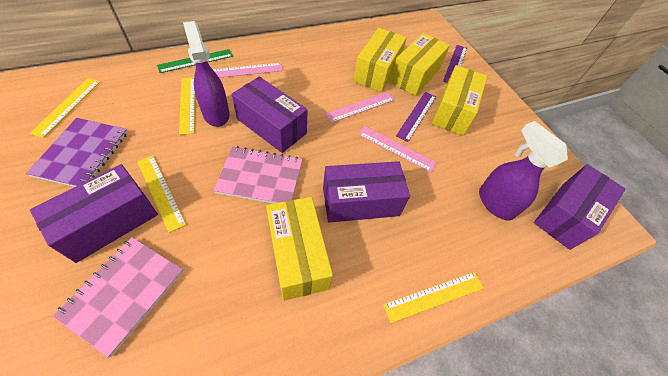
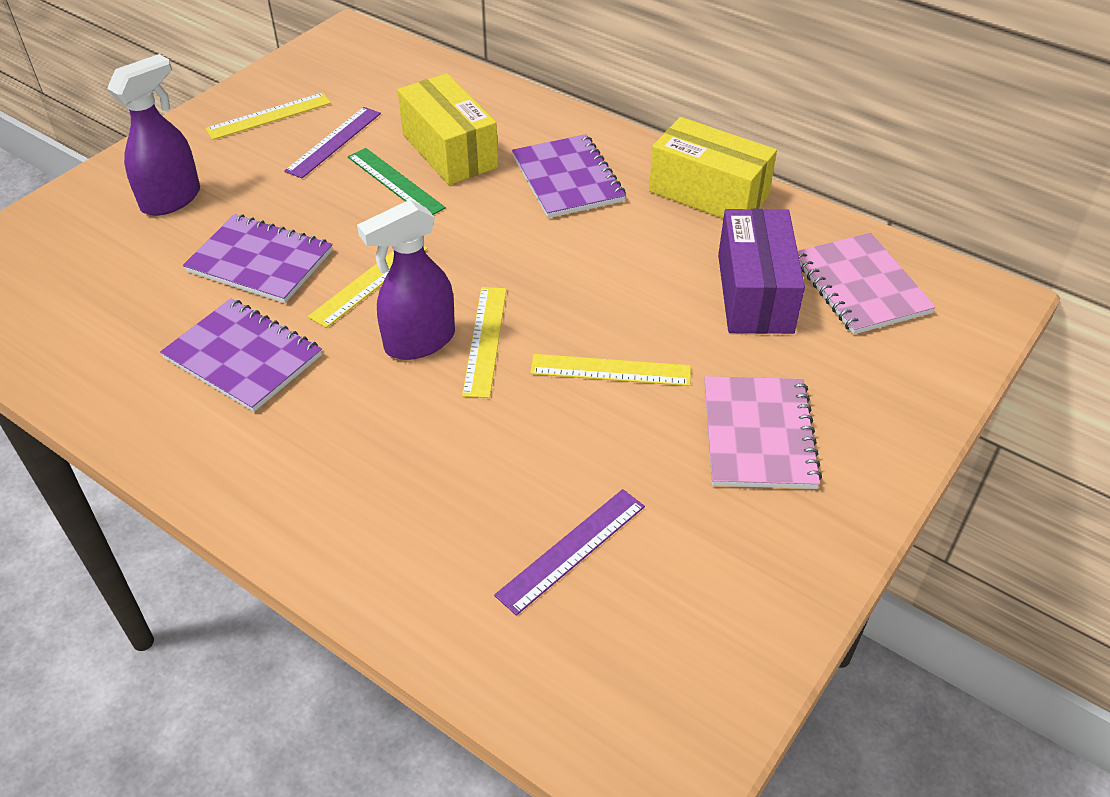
pink ruler: [213,63,283,78] [325,92,395,123] [358,126,436,172] = 3 -> none = 0
purple box: [30,164,158,263] [232,77,307,153] [323,161,410,222] [534,164,626,250] = 4 -> [718,209,805,334] = 1
purple notebook: [26,118,128,187] = 1 -> [160,298,322,412] [183,214,333,303] [512,134,626,218] = 3
yellow box: [266,197,333,301] [354,28,407,92] [390,33,450,96] [432,65,487,136] = 4 -> [398,73,498,185] [649,117,777,218] = 2

